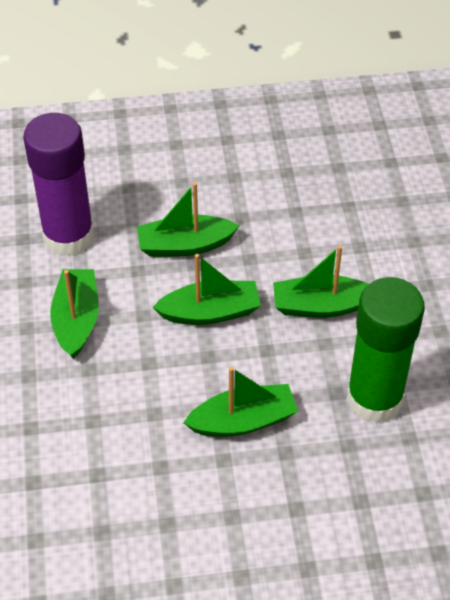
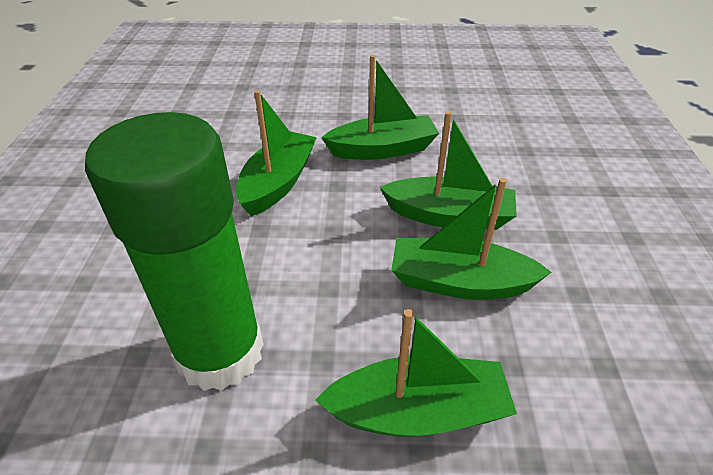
purple glue stick: [23,113,94,256] = 1 -> none = 0

